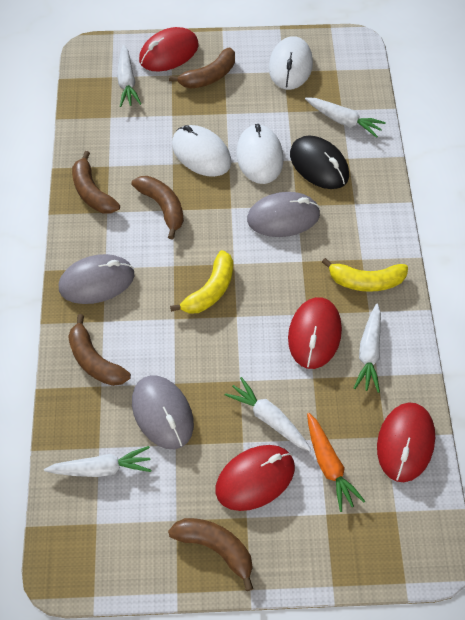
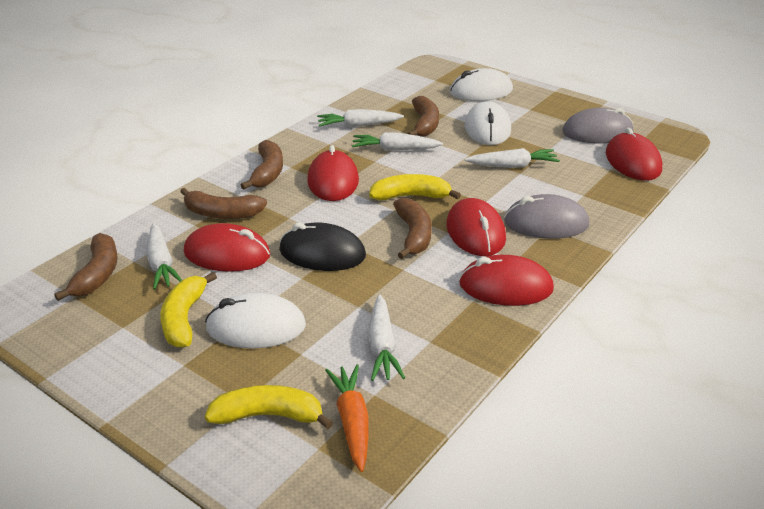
grey mouse: [59,254,134,304] [132,375,194,449] [247,192,320,237] = 3 -> [504,194,589,239] [562,108,633,143] = 2
red mouse: [139,27,199,71] [215,445,295,511] [288,297,342,369] [377,402,435,482] = 4 -> [184,223,270,272] [307,145,359,201] [446,198,506,256] [459,255,554,306] [606,128,662,181] = 5
yellow banana: [170,250,233,314] [322,258,408,292] = 2 -> [160,272,217,348] [205,385,333,429] [369,174,461,200] = 3

